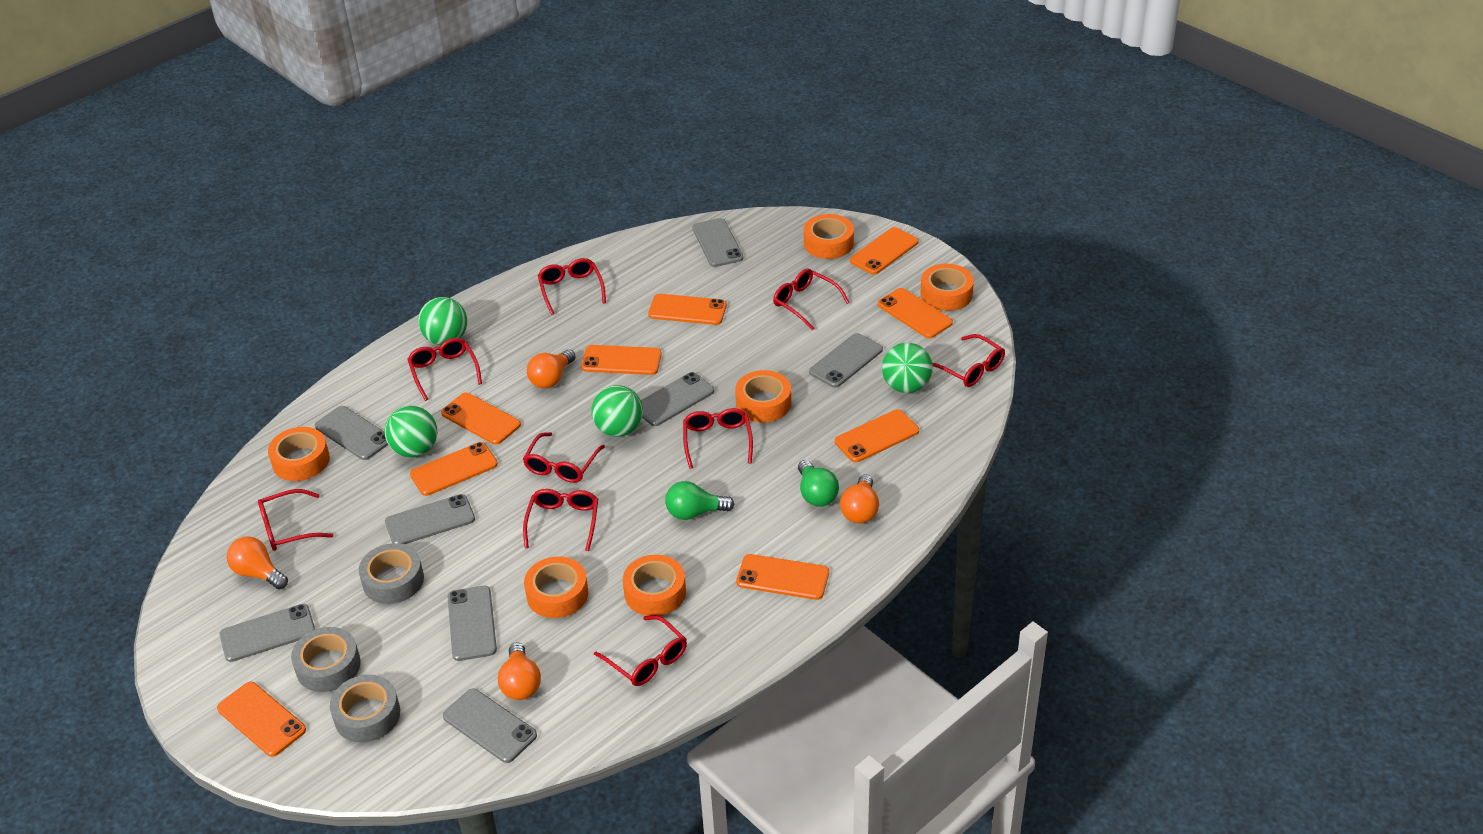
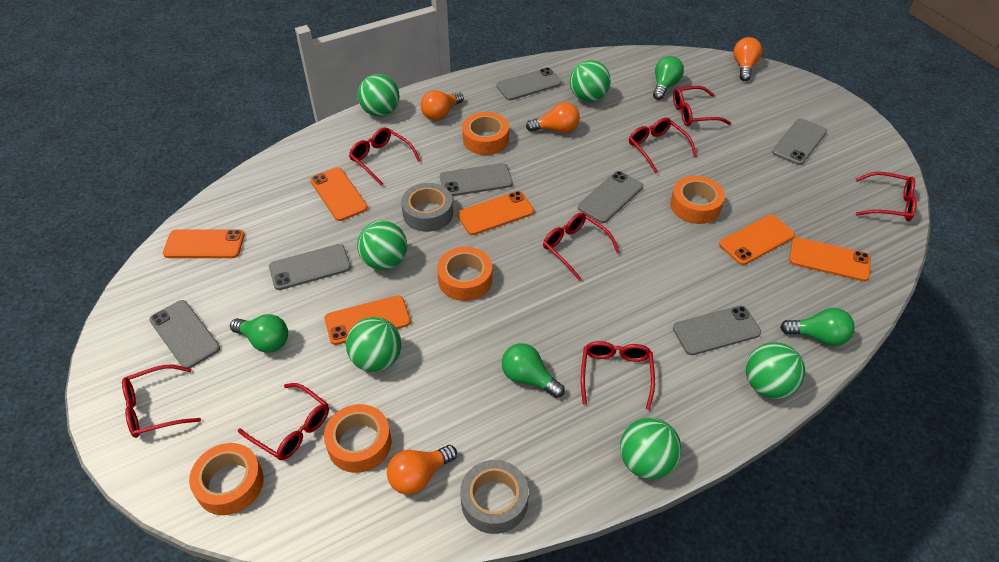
green ball: [384,406,437,457] [418,297,467,345] [591,385,643,437] [882,343,933,393] = 4 -> [346,317,402,372] [357,221,407,270] [358,74,400,117] [570,60,610,102] [620,418,682,479] [746,342,805,399] = 6
green light bulb: [665,481,735,520] [798,460,839,507] = 2 -> [230,314,288,353] [502,343,565,398] [653,56,684,100] [780,308,855,346] = 4
grey phone: [219,604,315,662] [315,406,388,460] [385,494,475,544] [443,689,537,763] [447,586,497,661] [641,372,714,426] [692,218,744,267] [809,333,883,388] = 8 -> [149,300,220,368] [269,244,351,290] [440,163,513,196] [496,67,562,100] [578,171,643,223] [673,306,761,355] [772,118,827,165] = 7
grey tape: [291,627,361,692] [330,675,400,742] [359,543,424,604] = 3 -> [401,183,453,232] [460,460,529,534] = 2
orange phone: [217,682,306,757] [410,442,498,496] [441,393,521,445] [581,345,662,375] [648,294,727,325] [736,554,829,600] [835,409,919,462] [850,227,919,275] [878,288,953,338] = 9 -> [163,230,245,258] [310,167,368,221] [325,295,411,345] [457,191,534,235] [719,215,795,265] [789,237,871,281] = 6
orange tape: [268,427,330,481] [524,556,588,618] [623,555,686,616] [735,370,791,423] [804,214,854,259] [920,264,974,311] = 6 -> [189,443,264,515] [324,404,391,473] [437,247,492,301] [462,112,509,155] [671,176,725,224] = 5
red glasses: [258,489,333,551] [407,338,482,401] [523,432,605,483] [523,489,598,551] [538,258,606,315] [594,615,687,686] [683,408,753,469] [773,268,850,330] [932,334,1005,387] = 9 -> [122,365,201,438] [238,383,329,460] [349,127,421,186] [543,213,620,281] [581,341,655,410] [629,118,697,173] [673,86,731,126] [856,172,917,221] = 8

